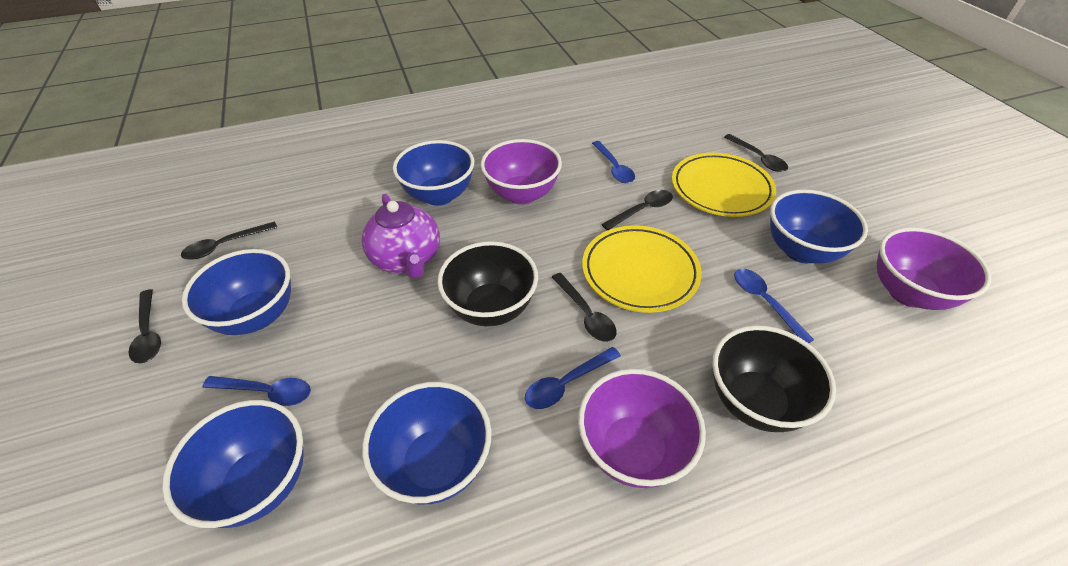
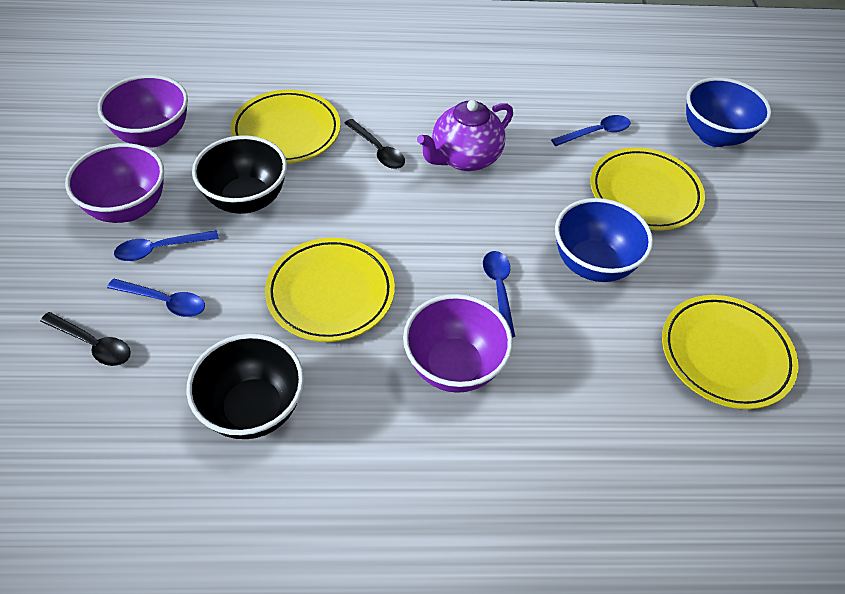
black spoon: [128,289,161,363] [181,221,278,260] [551,273,617,342] [602,190,673,230] [724,134,788,172] = 5 -> [40,312,131,366] [344,119,405,169] = 2
blue bowl: [162,400,304,528] [182,249,291,335] [362,382,492,504] [393,140,474,206] [770,189,868,264] = 5 -> [555,198,653,282] [686,77,772,147] = 2
yellow plate: [582,225,702,313] [672,153,776,217] = 2 -> [230,90,341,164] [265,238,395,342] [590,147,705,231] [662,295,799,409] = 4

